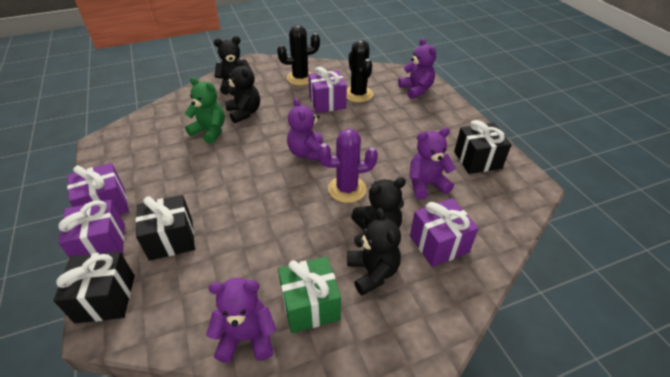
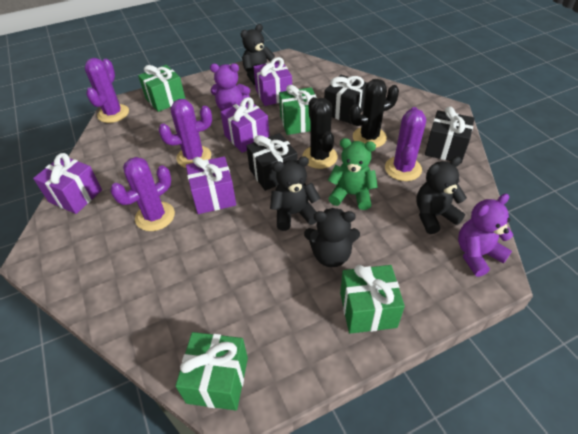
green gift: [278,256,341,333] = 1 -> [138,65,185,112] [175,332,248,410] [279,85,317,135] [340,265,405,334] = 4
purple cactus: [318,129,378,203] = 1 -> [85,58,129,123] [110,157,175,231] [158,99,212,168] [385,107,426,181] = 4
purple teddy bear: [206,278,276,363] [287,98,323,161] [398,38,436,99] [410,127,456,200] = 4 -> [210,64,250,111] [458,194,514,277] = 2

